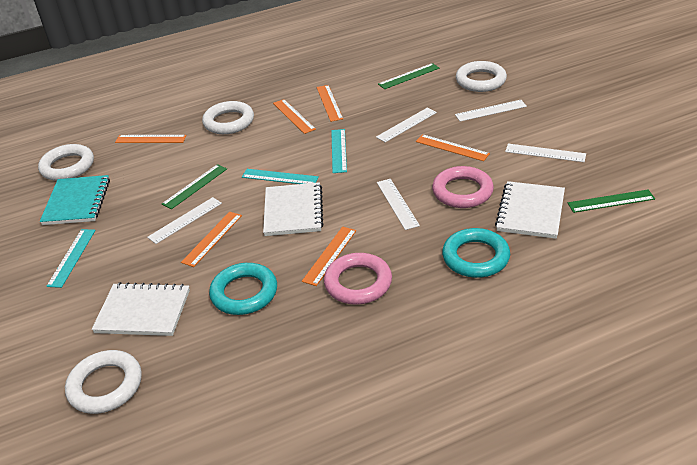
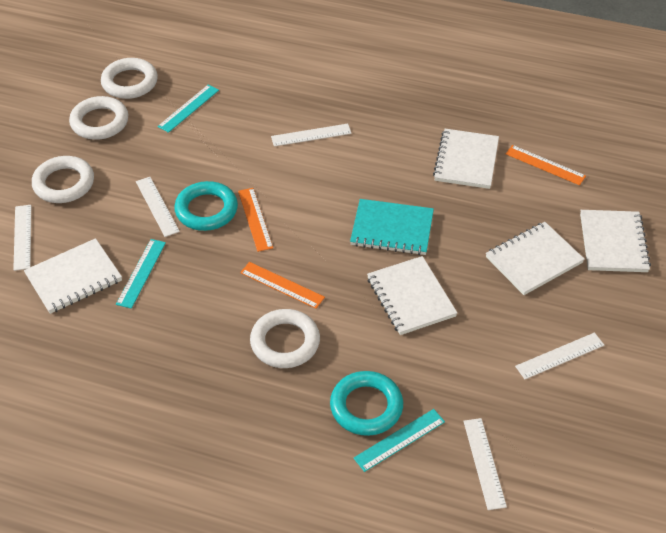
green ruler: [162,164,227,209] [378,63,439,89] [568,189,655,213] = 3 -> none = 0
orange ruler: [115,135,187,143] [181,212,242,267] [273,99,316,134] [302,226,356,286] [317,85,343,122] [416,134,490,161] = 6 -> [238,188,273,252] [240,262,325,309] [506,145,586,185] = 3
pink ring: [324,253,392,305] [432,166,494,208] = 2 -> none = 0
white notebook: [92,282,190,336] [263,182,323,236] [495,181,565,239] = 3 -> [24,238,122,314] [367,256,457,335] [433,129,499,189] [486,222,585,295] [580,210,651,272] = 5

